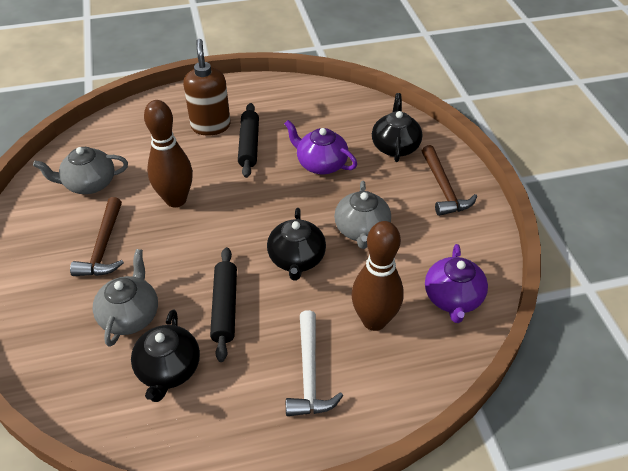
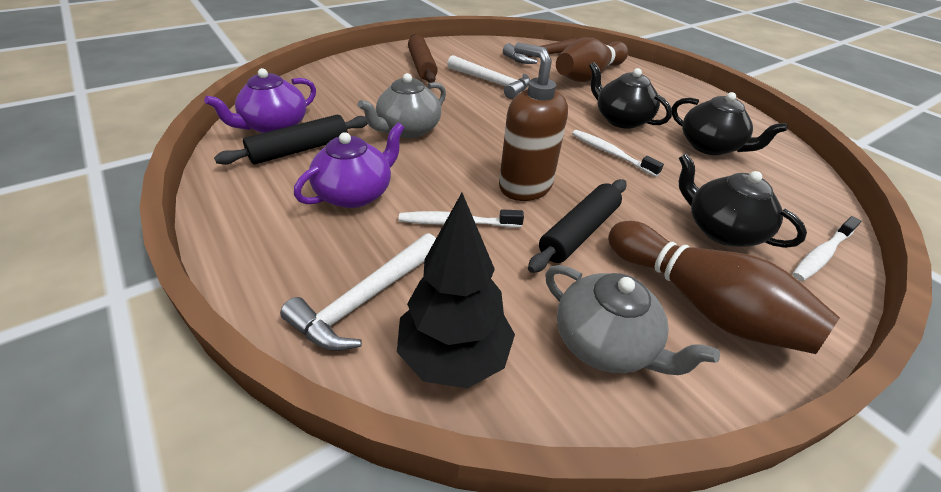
black tree: none = 0 -> [397,193,515,389] = 1
brown hammer: [70,197,124,276] [422,145,477,216] = 2 -> [503,38,578,64] = 1
brown rolling pin: none = 0 -> [408,34,438,83] = 1
grey teapot: [33,147,128,194] [93,249,158,347] [334,181,391,249] = 3 -> [358,73,446,138] [545,265,720,375] = 2
white hammer: [286,310,343,416] = 1 -> [280,233,436,351] [447,55,530,99] = 2
white toothbrush: none = 0 -> [399,209,524,228] [572,130,664,177] [792,216,861,281] = 3

